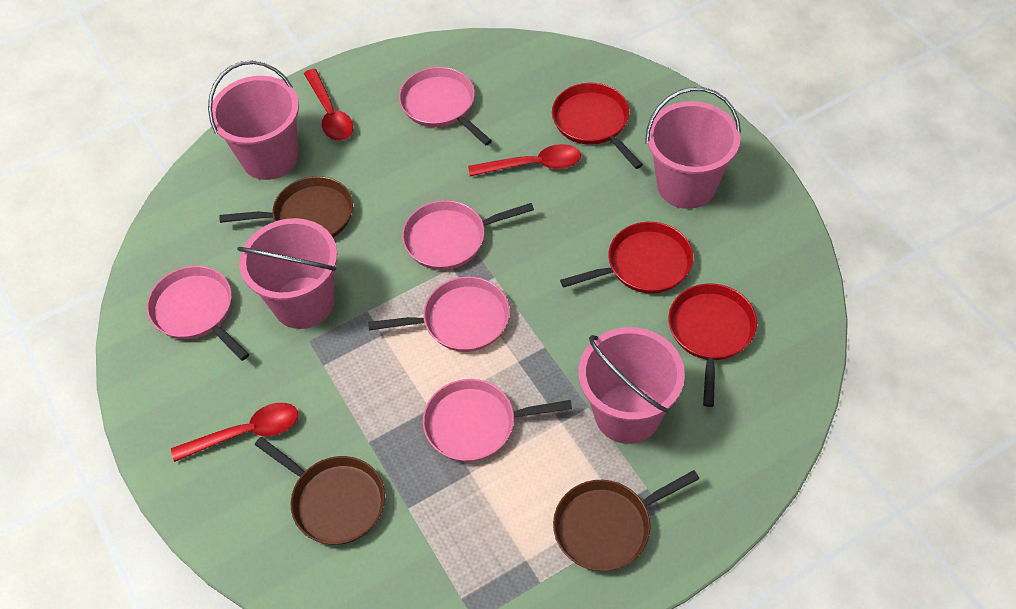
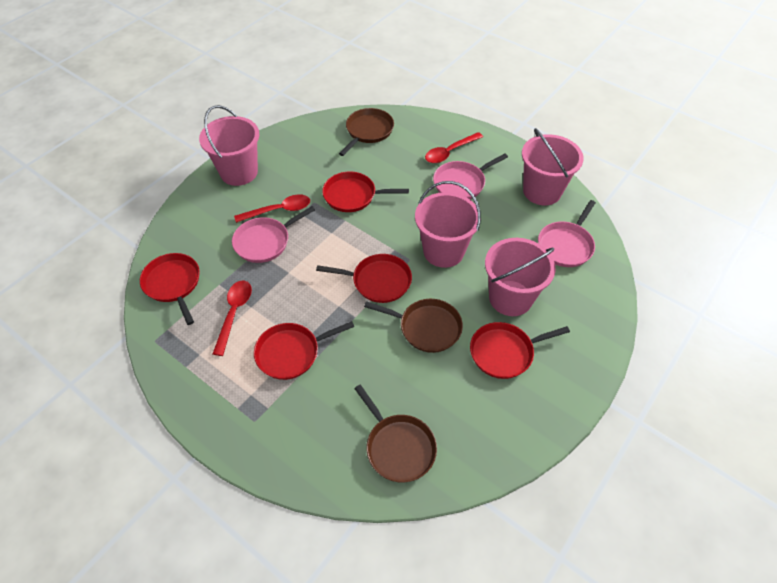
pink pan: [147,266,249,361] [368,277,510,352] [399,67,492,145] [402,200,534,270] [423,379,572,462] = 5 -> [232,206,315,263] [433,154,508,199] [538,200,596,267] = 3
red pan: [552,83,643,169] [560,222,693,293] [668,284,757,407] = 3 -> [140,253,200,325] [254,321,354,380] [316,254,412,303] [322,172,409,212] [470,322,570,379] = 5

